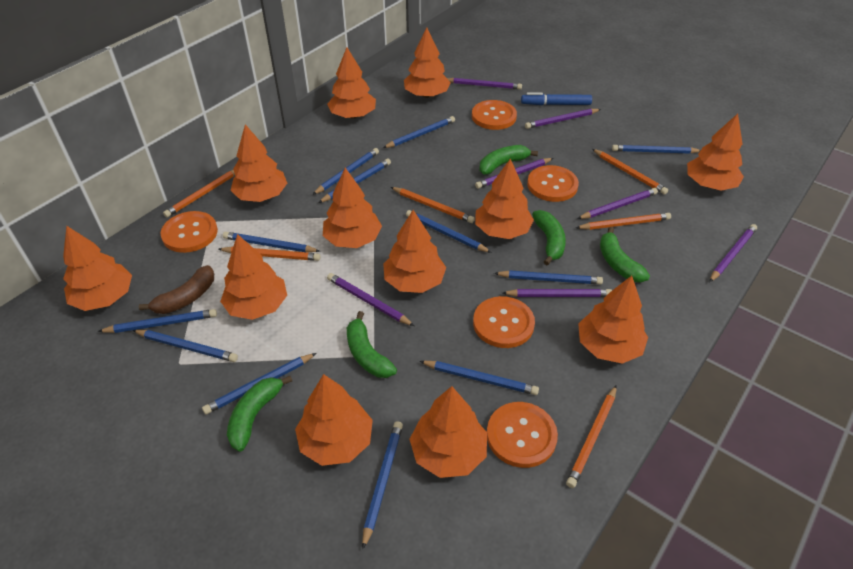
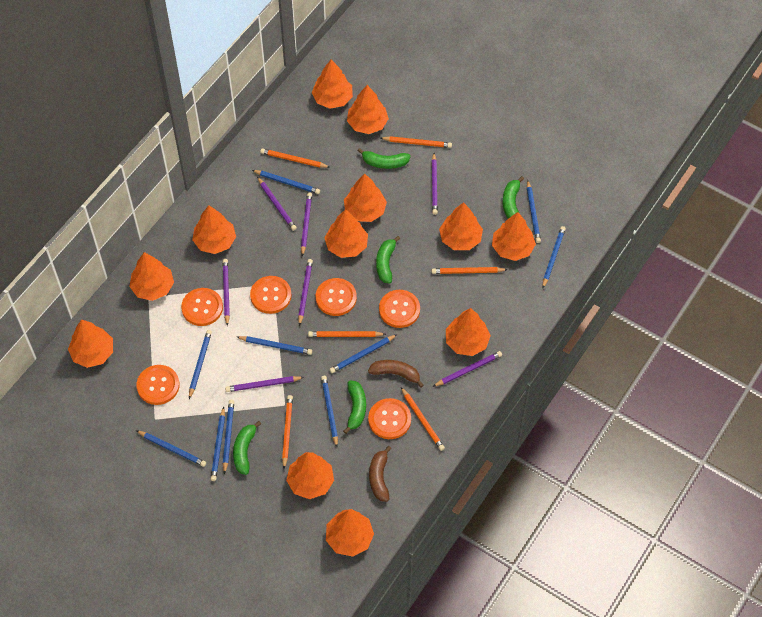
blue marker: [521,93,592,105] = 1 -> none = 0
blue pencil: [98,309,217,333] [133,330,238,362] [202,353,316,414] [223,232,319,252] [312,148,379,195] [318,159,391,203] [362,421,403,550] [383,116,455,148] [406,210,492,253] [420,361,539,395] [494,270,603,284] [612,145,701,154] = 12 -> [136,430,206,467] [189,330,212,399] [211,407,225,481] [223,400,234,474] [237,336,312,355] [252,170,320,194] [321,376,338,447] [329,335,397,373] [527,180,541,243] [543,226,566,288] = 10
brown banana: [139,265,214,314] = 1 -> [368,360,424,388] [369,446,392,502] = 2
orange button: [160,211,218,253] [472,100,517,130] [473,296,535,348] [487,402,558,468] [527,165,579,202] = 5 -> [137,365,180,405] [181,288,223,326] [250,276,292,314] [316,278,357,316] [368,398,411,439] [379,290,420,328] = 6

